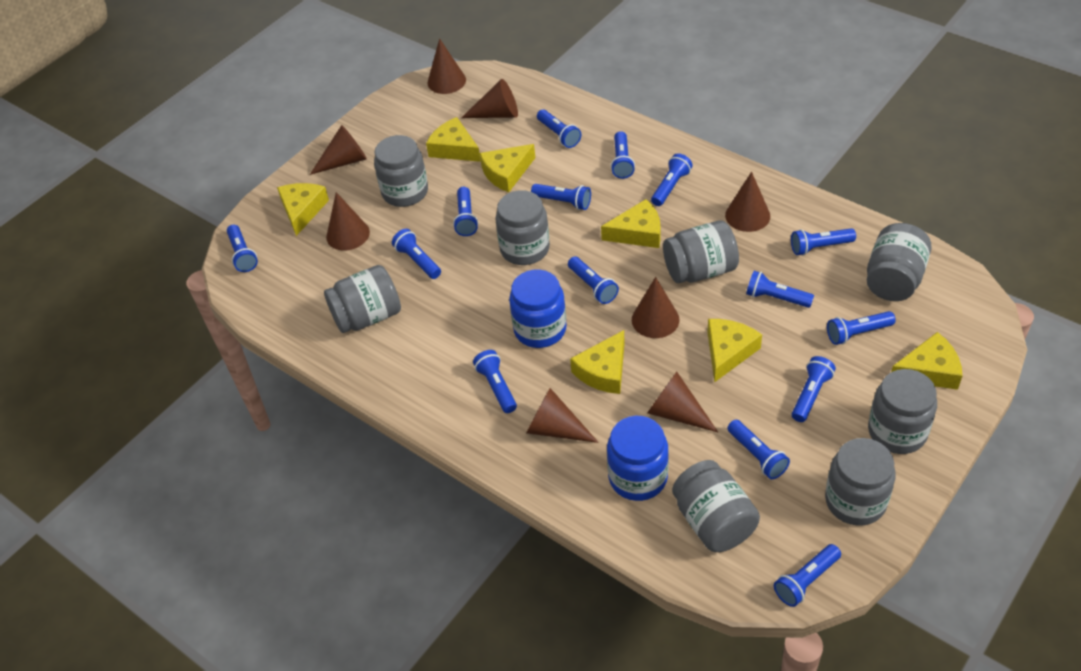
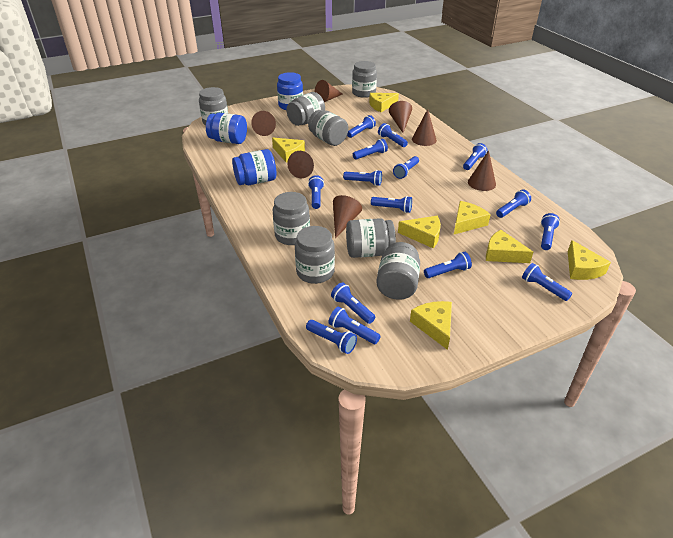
blue jar: [509,270,567,348] [607,416,669,501] = 2 -> [206,113,247,144] [232,149,276,185] [277,72,303,110] = 3
brown cone: [310,125,367,175] [326,192,370,250] [427,38,466,94] [461,79,518,118] [526,388,599,443] [632,277,679,338] [647,372,718,432] [725,172,770,232] = 8 -> [251,111,276,136] [287,151,314,178] [315,80,342,102] [333,195,362,239] [389,101,412,133] [412,109,437,146] [468,150,496,191] = 7

